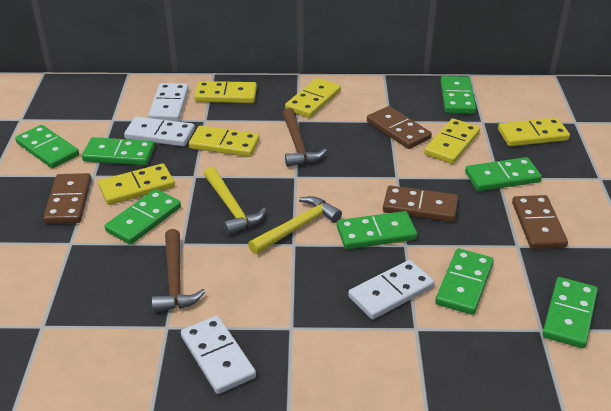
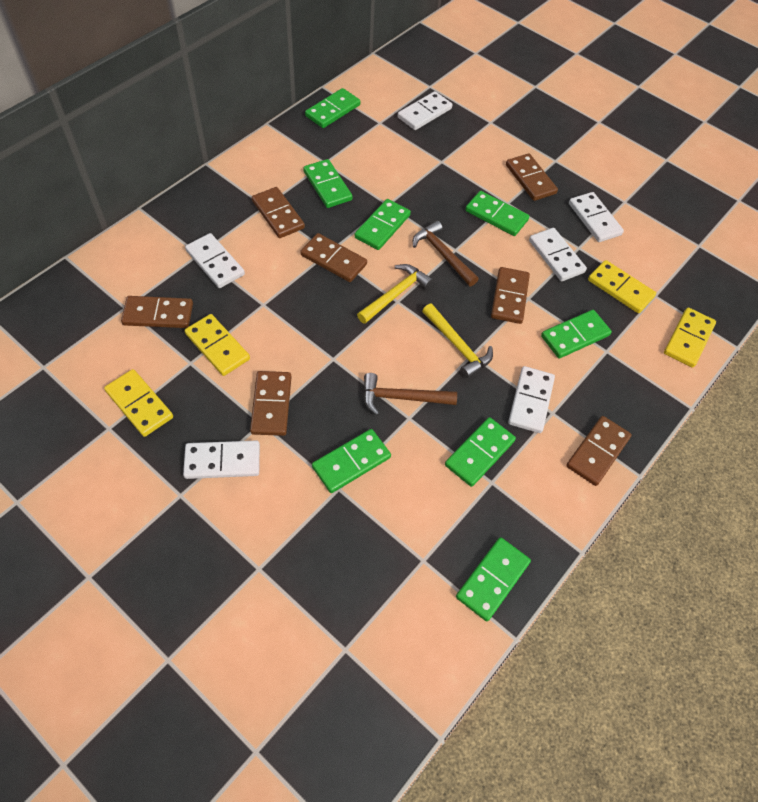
brown domino: [43,173,91,224] [367,106,432,149] [383,185,458,222] [512,195,568,249] = 4 -> [121,296,193,328] [250,371,291,436] [252,187,305,238] [300,233,367,282] [491,267,530,324] [506,153,558,201] [566,416,632,486] = 7
white domino: [124,117,195,146] [148,83,189,122] [181,316,256,394] [348,260,435,319] = 4 -> [183,440,260,479] [185,233,245,288] [398,91,452,130] [508,366,555,433] [529,228,587,281] [569,192,624,242] = 6
yellow domino: [98,163,175,205] [189,126,260,157] [194,81,257,103] [285,78,341,118] [424,118,480,164] [498,118,570,146] = 6 -> [104,369,173,437] [185,314,250,376] [588,260,656,313] [664,308,716,368] = 4

